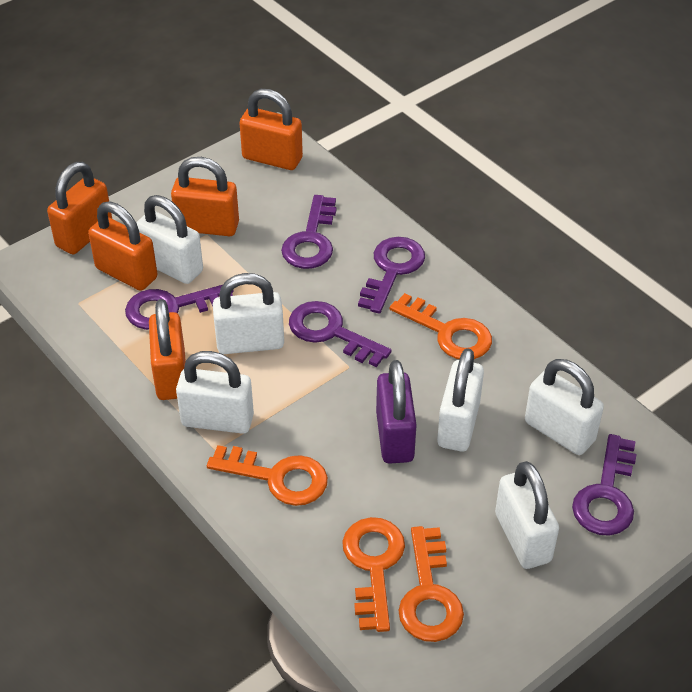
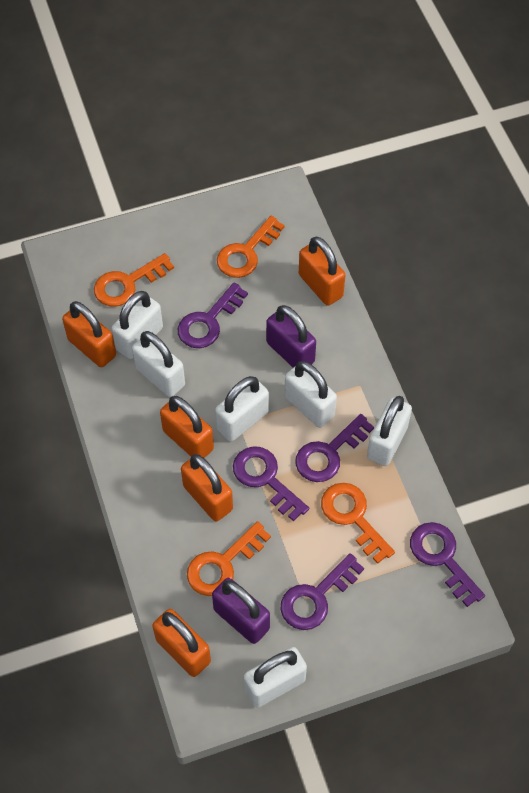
purple padlock: [376,360,417,464] = 1 -> [212,578,270,644] [266,305,316,368] = 2

